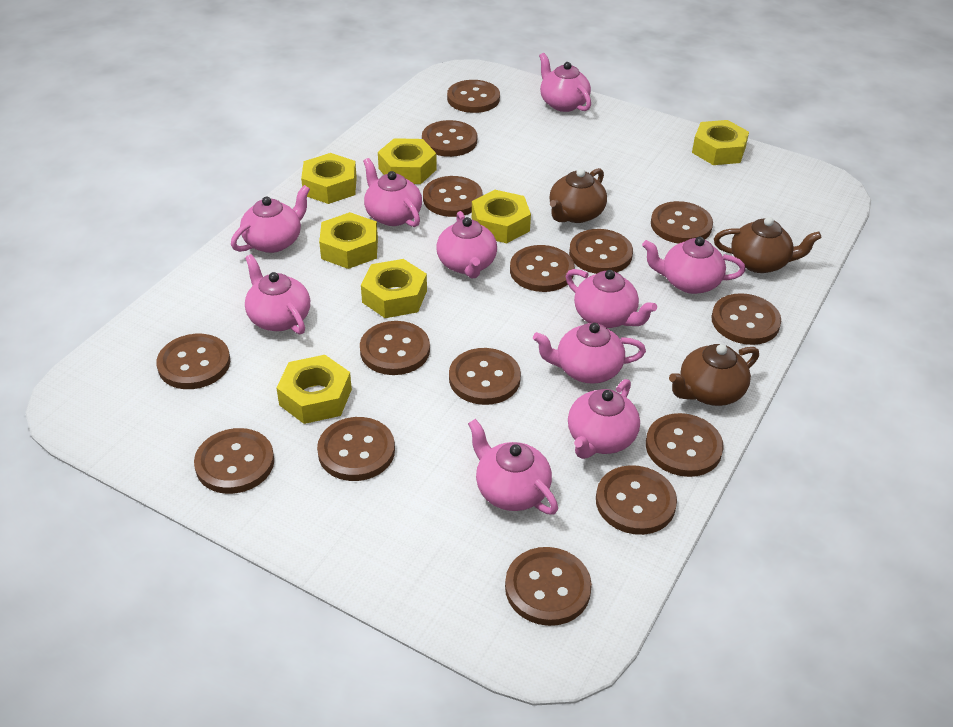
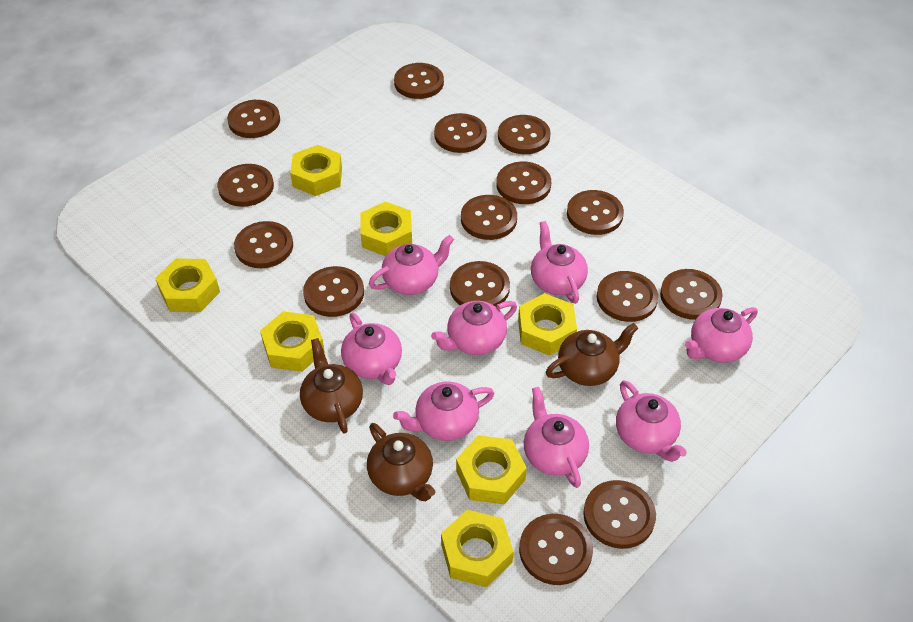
pink teapot: [231,185,310,253] [245,254,310,334] [363,158,422,227] [436,211,497,279] [468,419,558,515] [533,323,646,384] [539,53,591,112] [566,269,657,328] [568,379,640,459] [642,237,746,294] = 10 -> [341,312,402,385] [369,235,454,295] [393,381,494,441] [431,301,517,355] [524,387,589,488] [531,221,588,304] [616,380,687,462] [685,307,758,363] = 8

